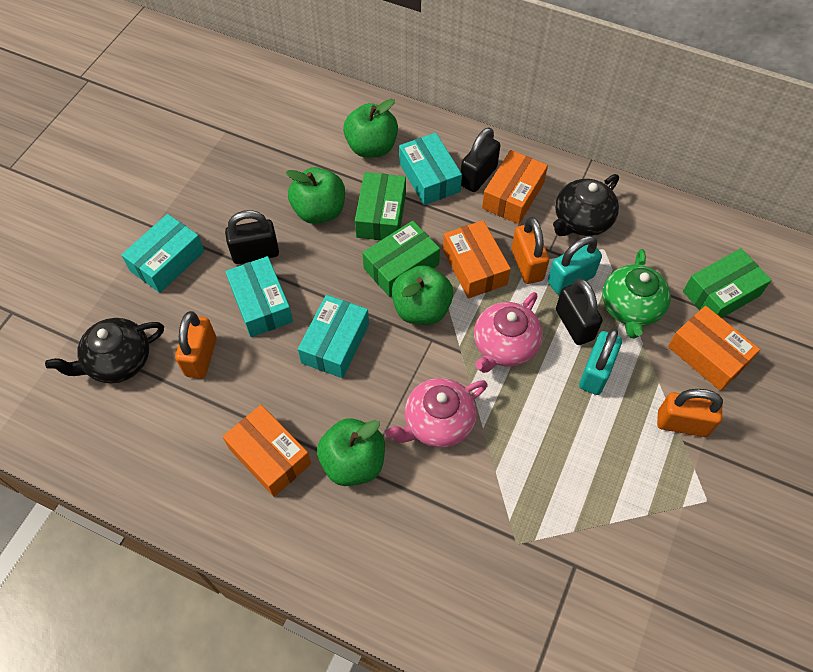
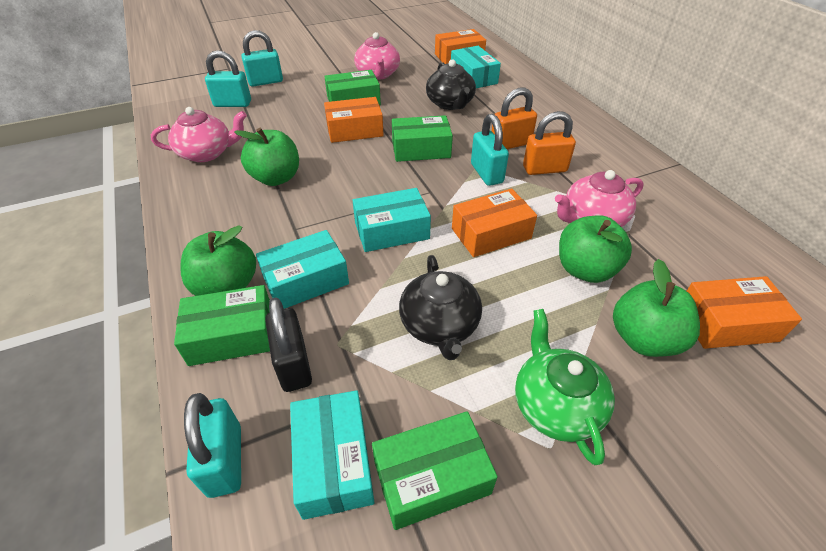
black padlock: [225,210,279,264] [461,127,500,192] [556,278,603,345] = 3 -> [265,297,312,392] = 1
green box: [355,172,406,240] [362,221,440,297] [683,248,771,318] = 3 -> [174,285,270,366] [324,70,381,105] [372,411,498,530] [392,115,453,162] = 4
orange padlock: [175,311,217,379] [512,217,549,284] [657,389,723,437] = 3 -> [492,87,537,149] [523,111,576,175] = 2
pink teapot: [385,378,488,448] [474,292,543,373] = 2 -> [151,107,247,162] [354,32,400,80] [555,170,644,227] = 3
turquoise padlock: [548,236,602,295] [579,328,622,395] = 2 -> [184,393,241,498] [205,50,251,107] [241,30,283,86] [471,114,509,186] = 4

